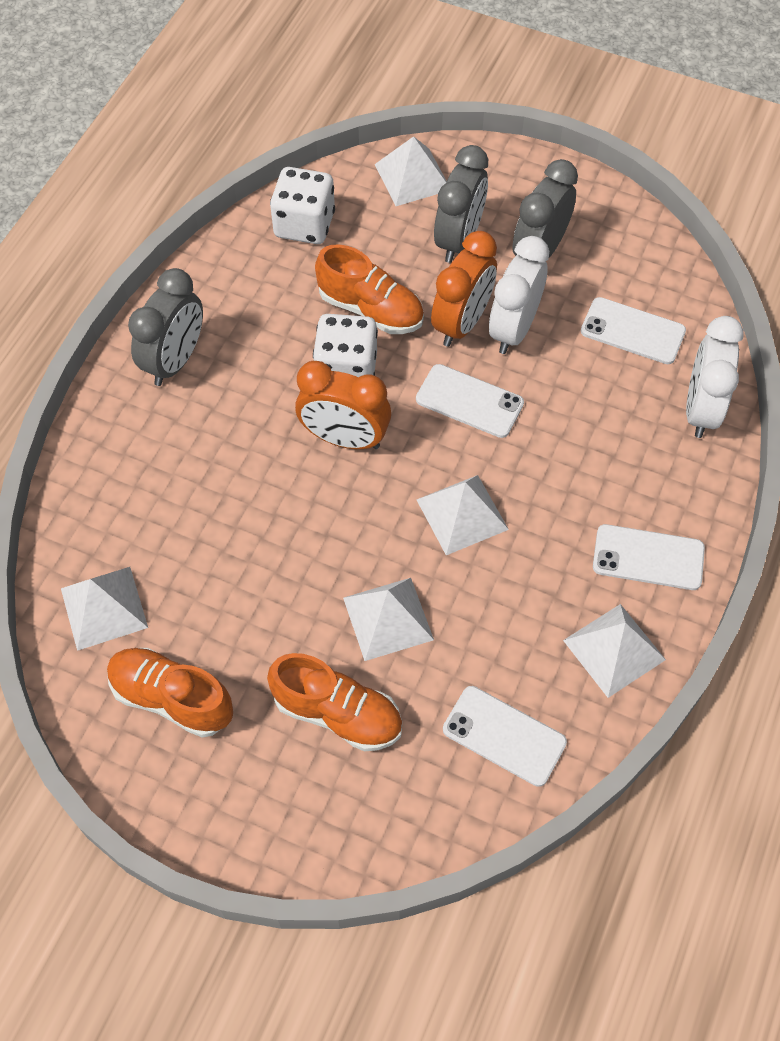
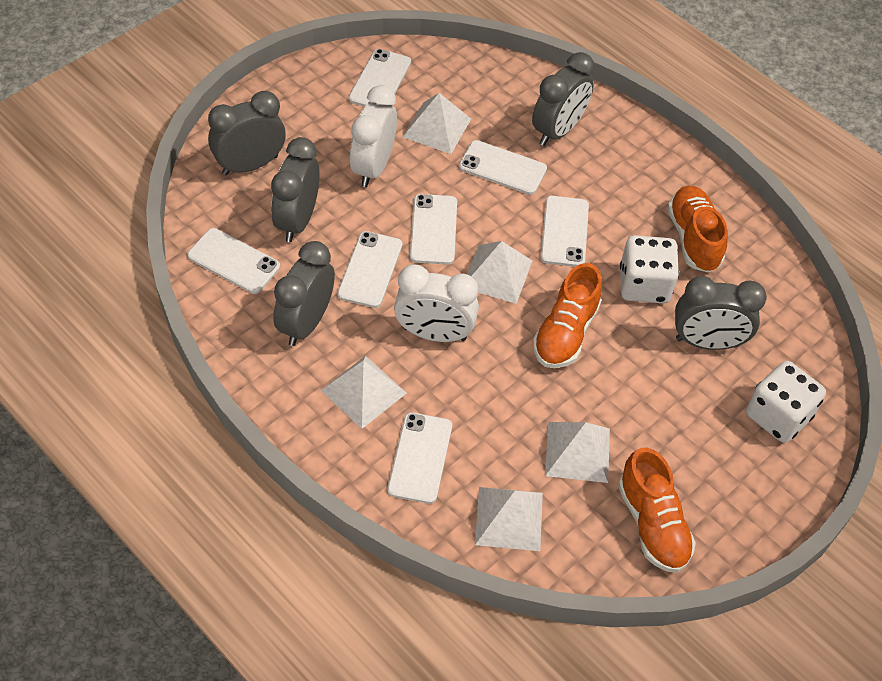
grey clock: [128,268,203,386] [434,145,488,263] [512,159,578,262] = 3 -> [208,91,286,175] [271,137,320,242] [273,241,335,346] [532,52,595,146] [675,276,767,350] = 5
orange clock: [295,361,391,449] [431,231,497,347] = 2 -> none = 0
white phone: [416,364,524,438] [443,686,567,787] [581,297,686,364] [593,524,705,590] = 4 -> [187,228,280,294] [337,231,402,308] [349,49,411,107] [387,412,452,504] [410,194,457,265] [459,140,547,195] [541,196,589,267] = 7

